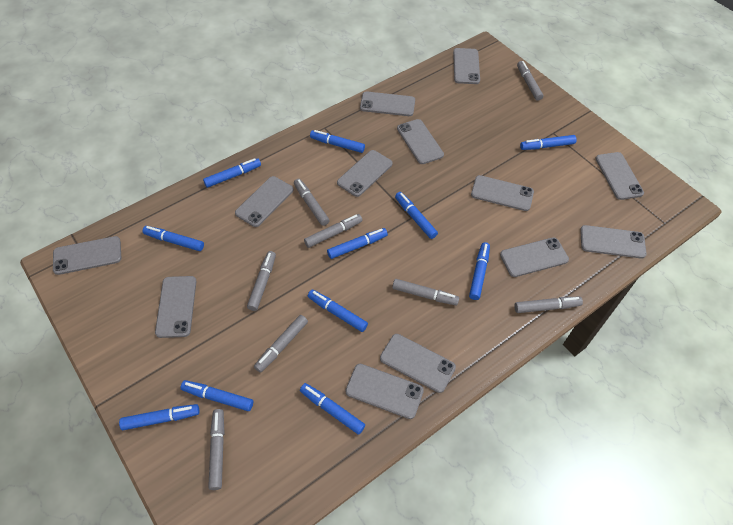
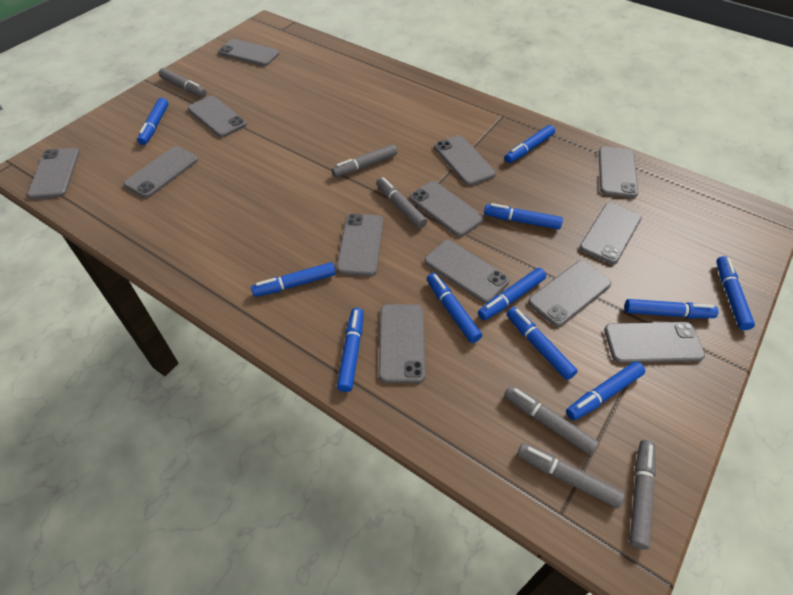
grey marker: [208,409,224,490] [247,251,276,311] [254,315,308,372] [294,179,330,226] [304,214,362,248] [392,279,459,305] [514,297,583,313] [517,61,543,101] = 8 -> [159,68,207,97] [332,144,397,177] [376,177,427,228] [504,385,599,455] [517,443,625,508] [630,440,656,550] = 6

